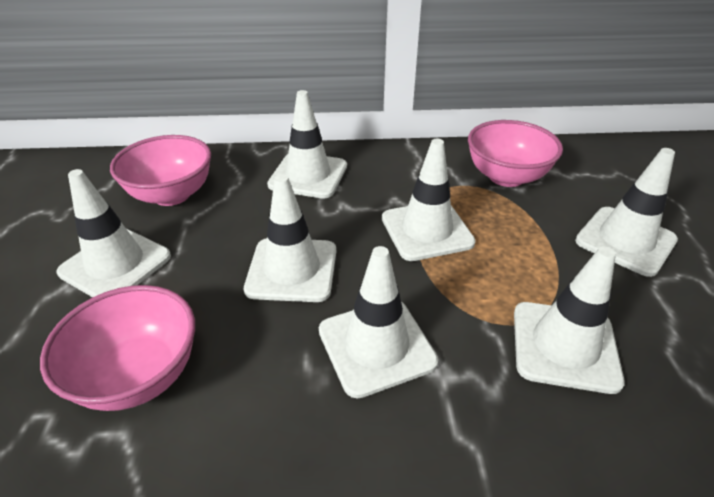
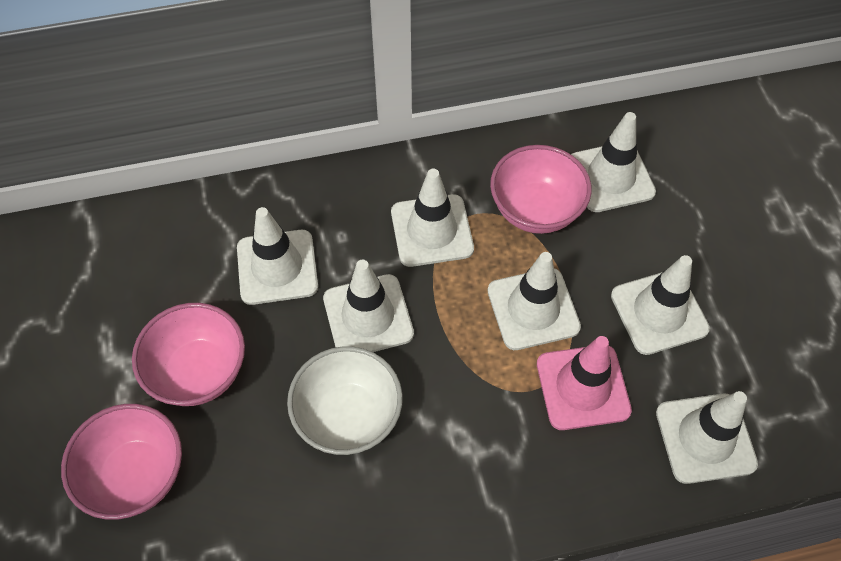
pink traffic cone: none = 0 -> [537,336,632,430] = 1
white bowl: none = 0 -> [287,346,403,455] = 1

